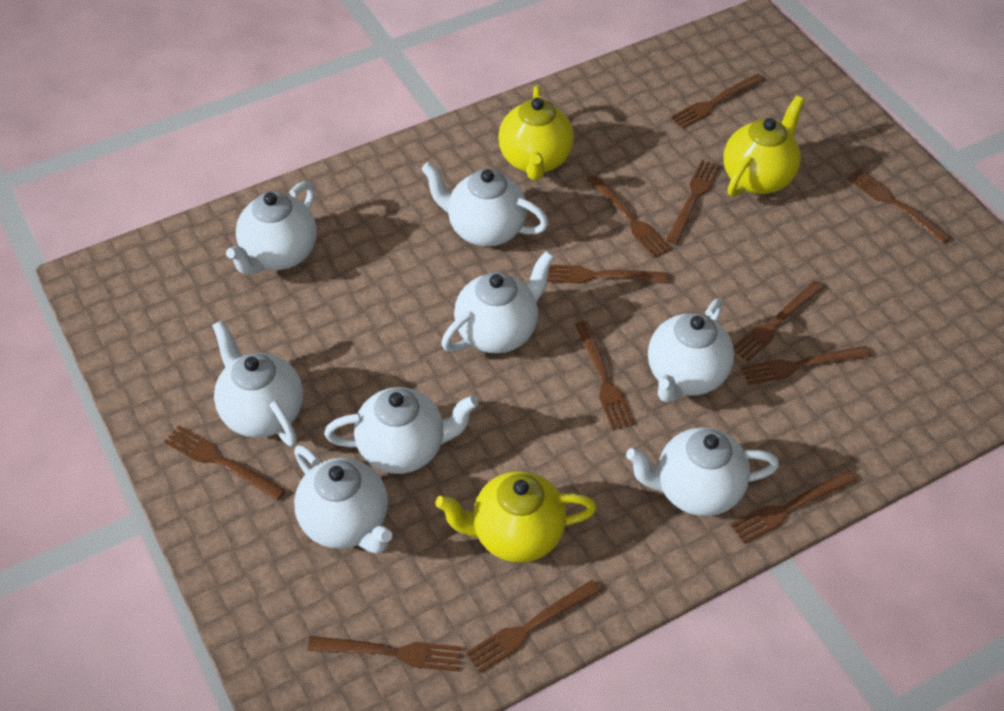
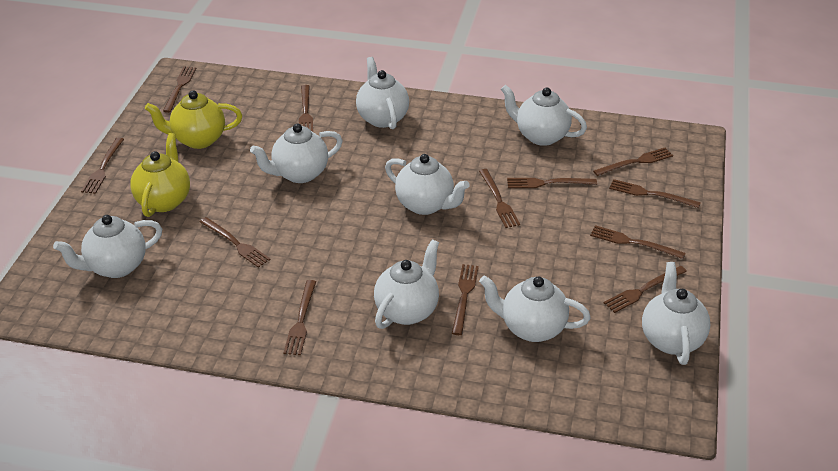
yellow teapot: [435,471,597,563] [498,86,574,180] [724,95,805,197] = 3 -> [130,133,190,217] [145,90,242,149] = 2

